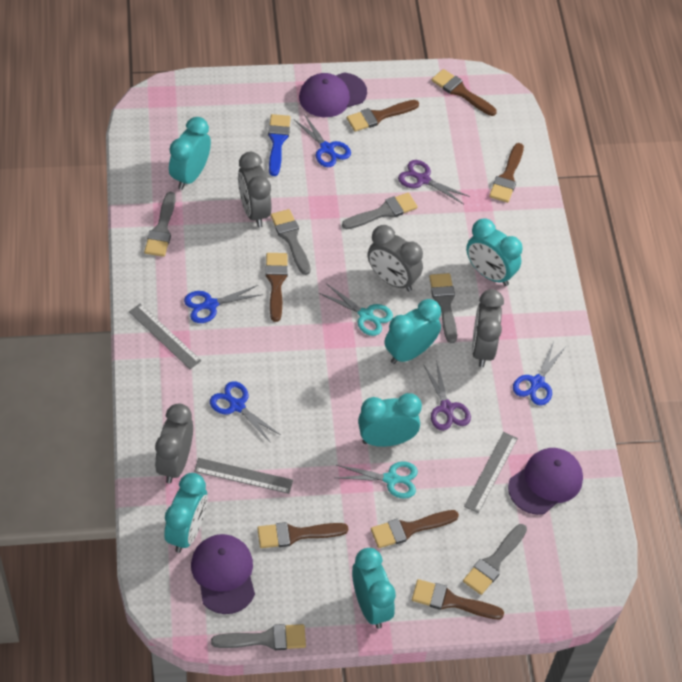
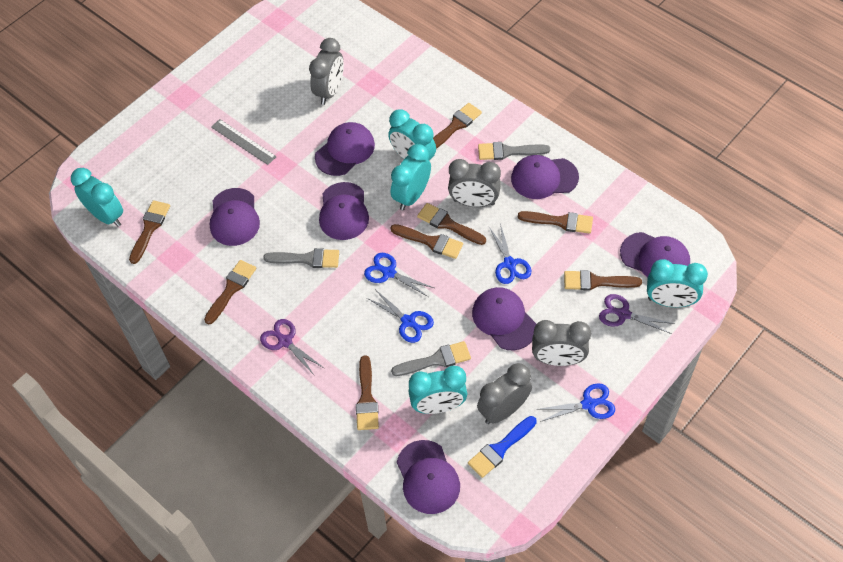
brown brush: [257,522,348,548] [265,253,288,322] [347,100,419,132] [371,510,459,548] [412,579,504,619] [432,69,497,116] [489,143,524,203] = 7 -> [129,200,170,264] [204,260,256,325] [356,355,379,430] [391,224,463,259] [417,203,486,245] [433,103,482,149] [518,211,593,234] [564,270,642,291] = 8
grey brush: [144,192,176,257] [211,624,306,650] [271,209,311,275] [342,193,418,229] [429,273,457,343] [463,524,527,595] = 6 -> [263,248,339,268] [391,341,471,376] [478,142,550,160] = 3
grey ruler: [129,303,202,369] [194,458,293,494] [464,432,518,513] = 3 -> [211,119,277,165] = 1
purple cap: [191,534,255,614] [299,73,367,117] [508,448,583,515] = 3 -> [210,188,260,246] [315,122,375,176] [319,182,369,240] [397,440,460,514] [472,287,536,350] [511,155,579,199] [620,232,690,277] = 7
turquoise clock: [165,473,208,553] [169,117,211,190] [352,548,396,629] [358,393,422,447] [385,299,441,364] [466,218,523,286] = 6 -> [71,168,123,227] [388,109,436,160] [391,144,431,210] [408,366,468,414] [647,259,708,307] = 5
turquoise scissors: [319,284,393,336] [336,461,418,499] = 2 -> none = 0

